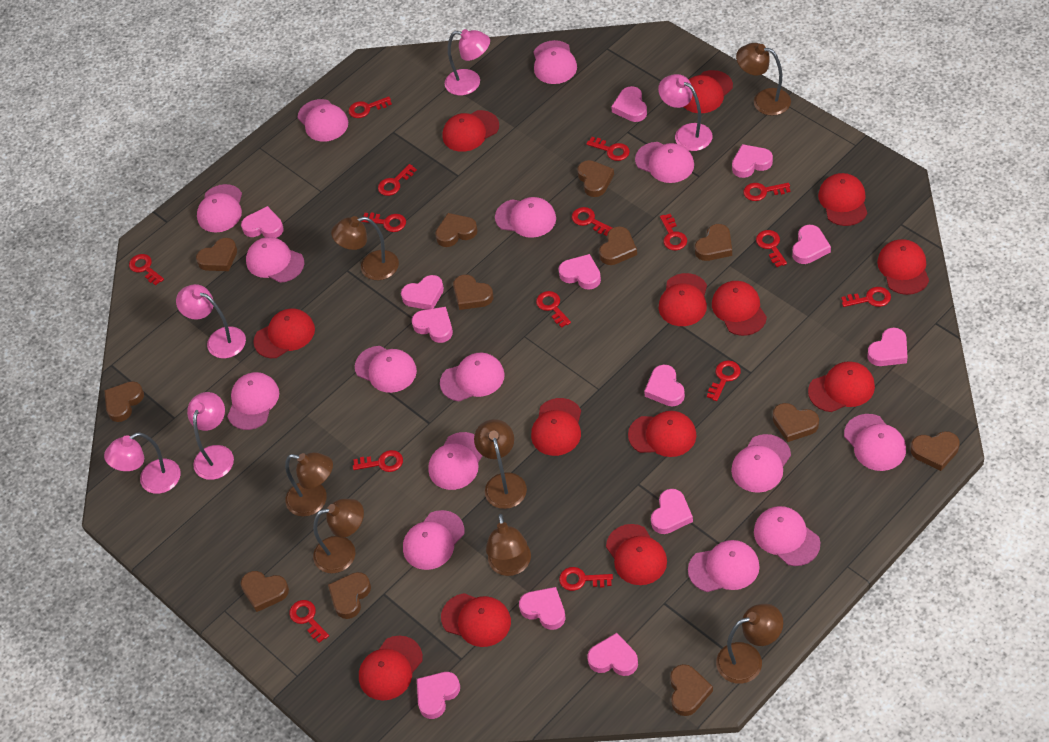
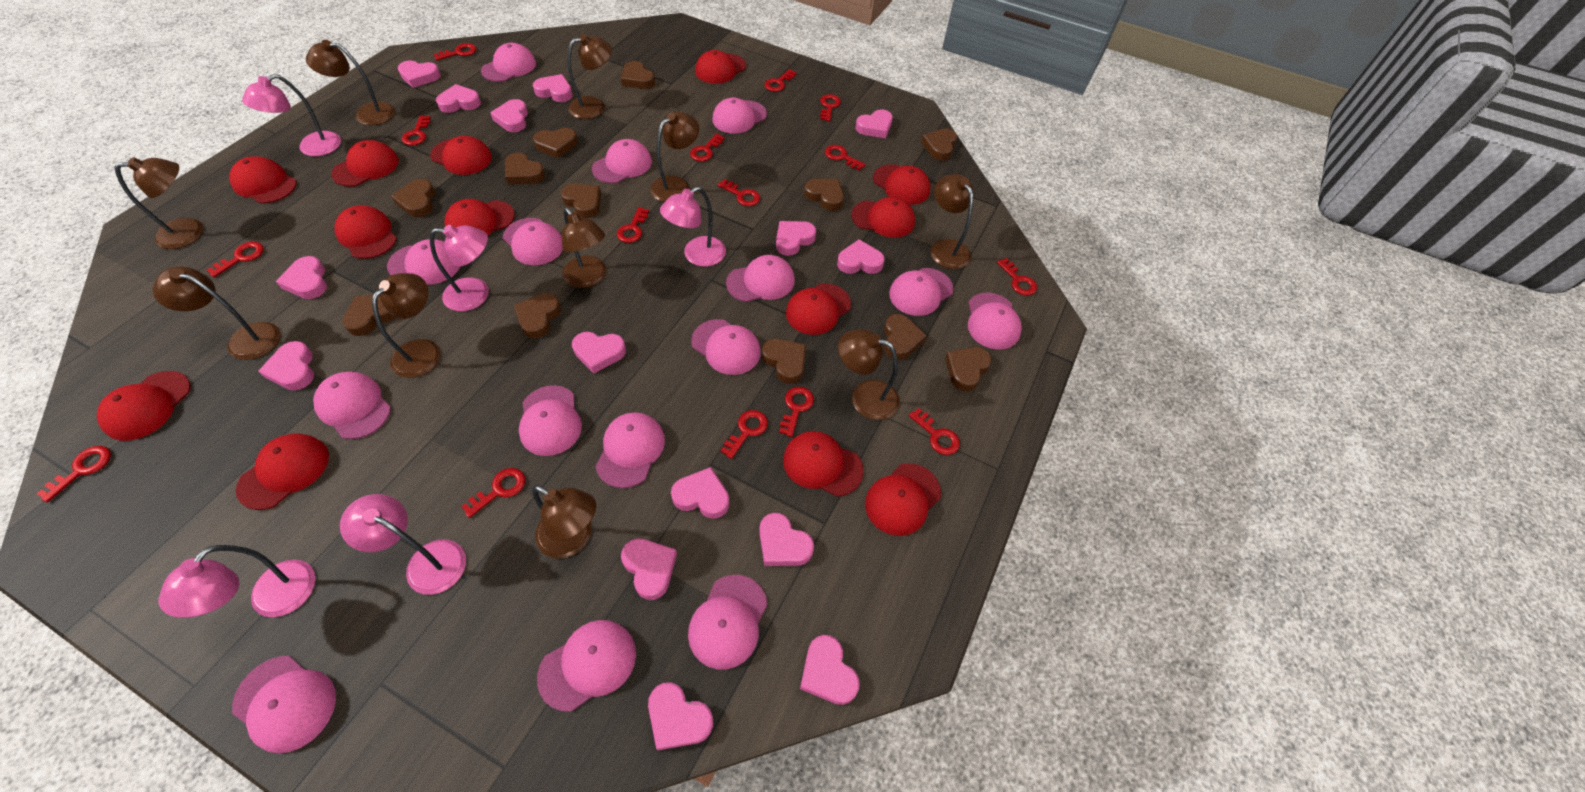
brown lamp: [285,452,333,517] [313,499,364,574] [331,216,399,280] [474,419,527,509] [486,514,531,576] [716,603,783,684] [736,43,791,116] = 7 -> [115,157,204,249] [153,266,280,360] [306,40,395,125] [372,273,441,378] [532,485,596,559] [562,207,606,288] [568,34,612,119] [650,111,699,202] [838,329,900,420] [931,174,973,269] = 10
pink heart: [241,206,284,238] [401,275,444,310] [412,307,453,343] [417,672,460,719] [519,587,565,630] [558,254,601,290] [588,633,638,676] [611,86,647,122] [644,365,685,407] [651,489,693,534] [732,144,773,178] [792,225,831,264] [867,328,908,366] = 13 -> [258,341,314,390] [276,256,327,299] [398,60,441,88] [436,84,481,113] [490,99,528,132] [533,74,573,102] [572,332,626,373] [621,538,677,600] [648,682,713,750] [671,467,730,519] [759,513,814,566] [776,221,816,256] [800,635,860,705] [837,240,885,274] [856,109,893,138] = 15

